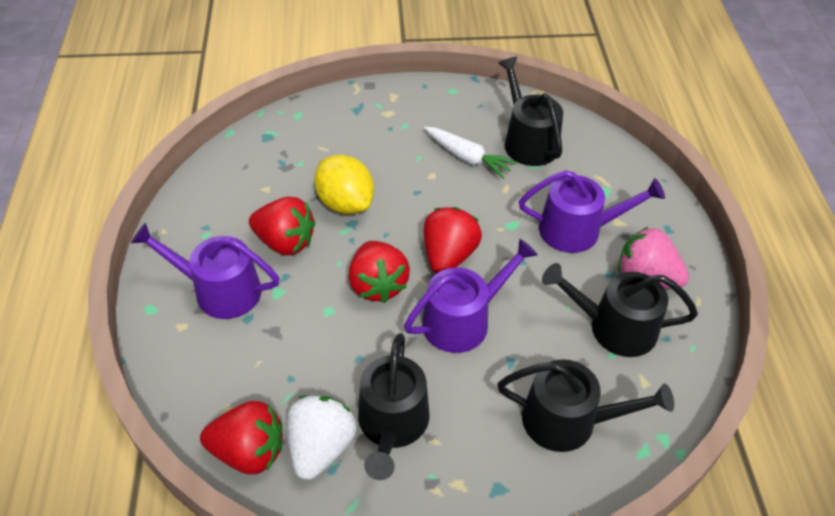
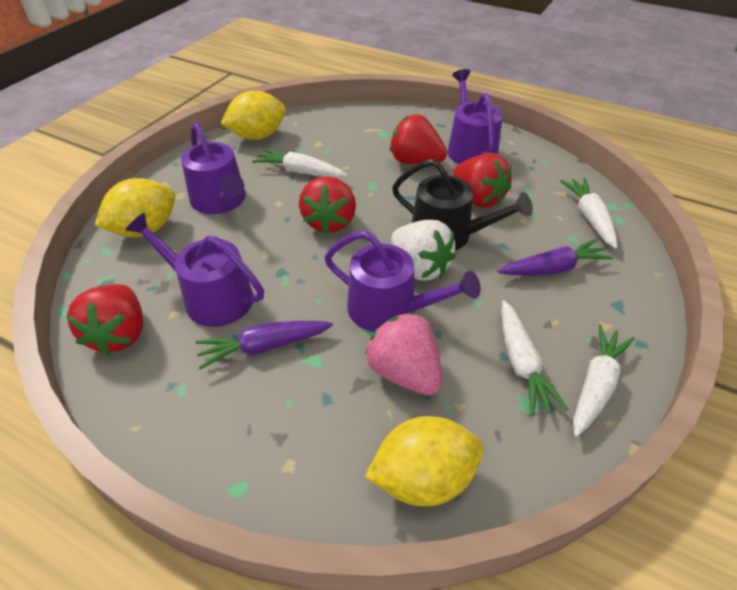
black watering can: [358,333,429,480] [497,359,674,452] [498,57,563,166] [542,263,698,357] = 4 -> [392,159,533,251] = 1
purple carrot: none = 0 -> [195,321,333,370] [497,239,613,275] = 2
purple watering can: [131,223,280,319] [404,238,538,353] [519,170,665,253] = 3 -> [125,213,264,327] [181,122,246,214] [324,231,481,332] [447,69,503,164] = 4
white carrot: [424,127,517,179] = 1 -> [252,148,348,178] [501,300,569,416] [560,178,617,249] [573,324,635,437] = 4
yellow lemon: [314,155,374,214] = 1 -> [95,178,175,237] [221,91,286,140] [365,416,484,507] = 3

